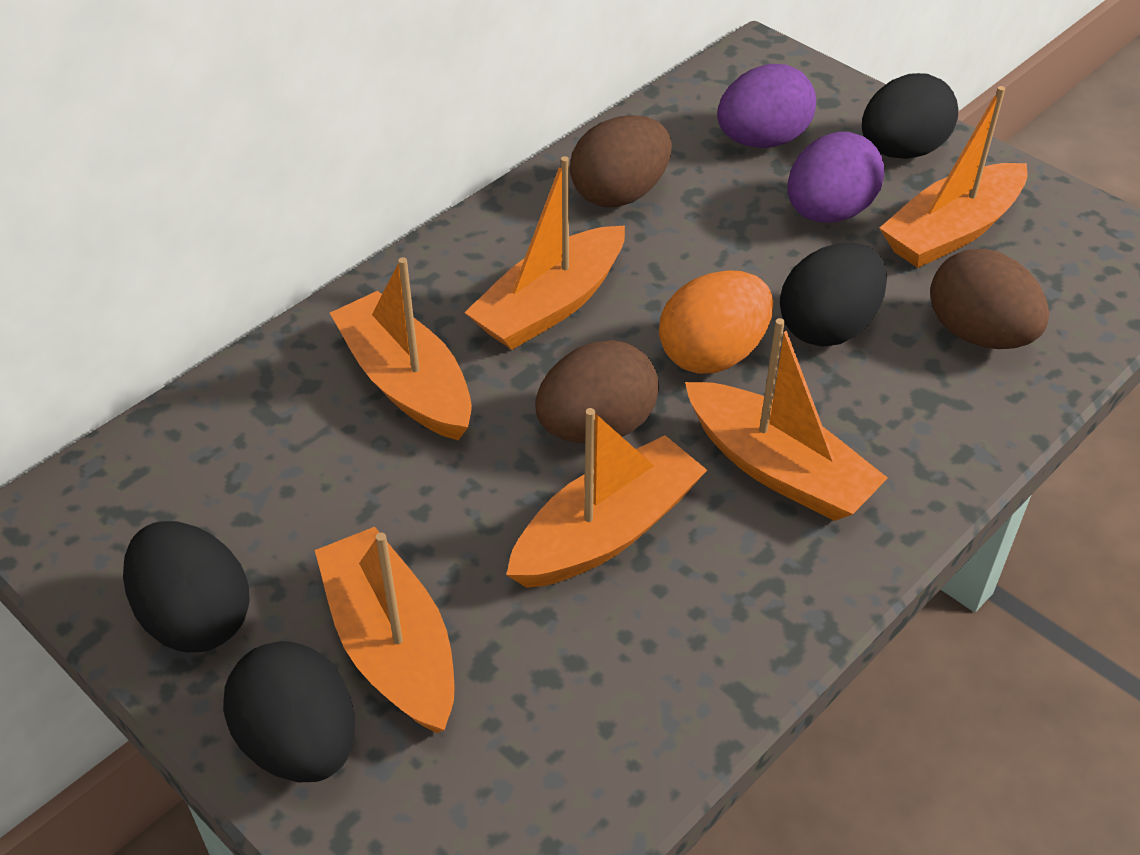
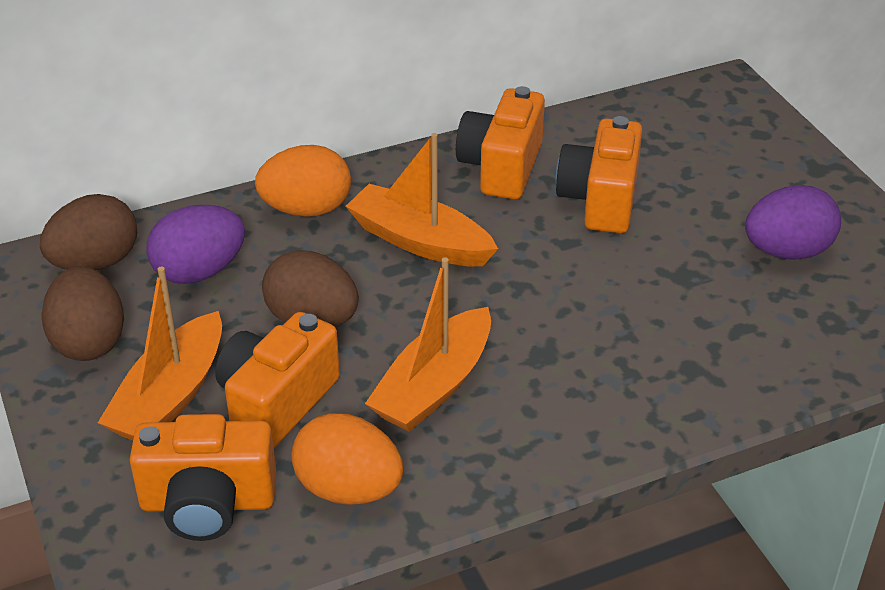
black egg: [123,521,250,652] [223,641,355,782] [780,242,887,347] [862,73,958,159] = 4 -> none = 0
orange boat: [315,527,455,733] [330,257,472,440] [464,156,625,350] [506,408,707,588] [685,318,888,521] [880,86,1028,268] = 6 -> [98,267,222,440] [346,133,498,266] [365,258,491,432] = 3
orange camera: none = 0 -> [130,414,276,541] [215,312,340,448] [456,86,545,199] [556,116,642,233] = 4
orange egg: [659,270,773,374] = 1 -> [255,145,351,217] [291,413,403,505] = 2

